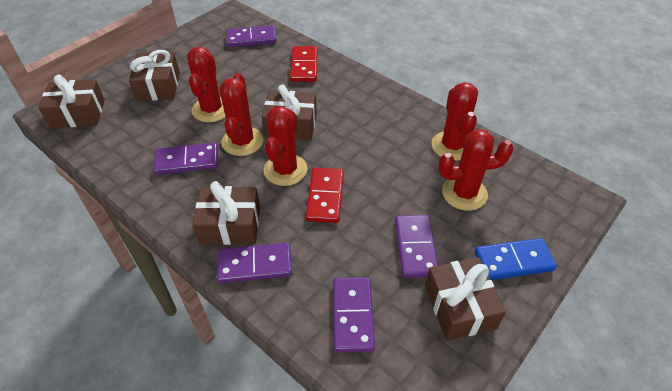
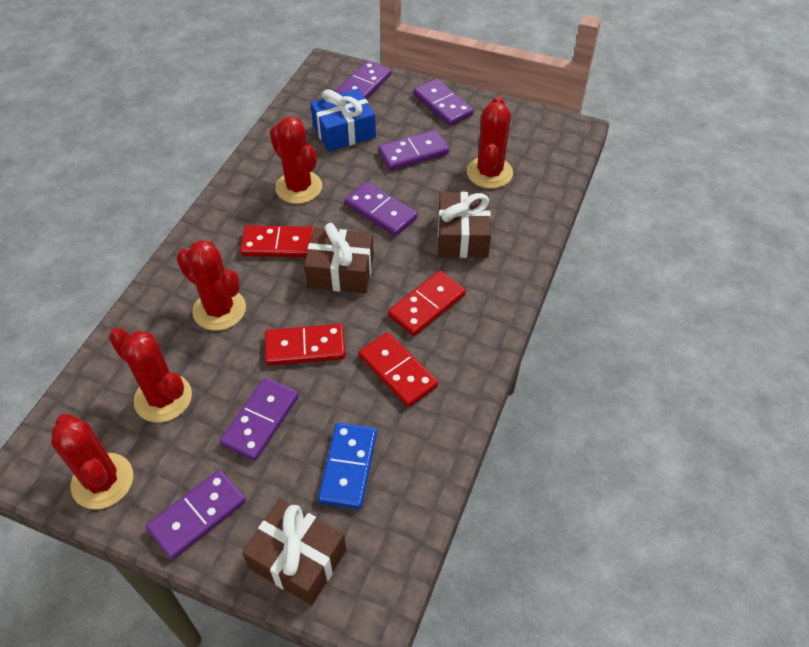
blue gift: none = 0 -> [310,89,376,152] = 1
brown gift: [38,75,105,128] [129,50,180,101] [192,181,260,245] [262,85,317,140] [425,257,506,341] = 5 -> [242,499,346,605] [304,223,374,293] [438,192,491,258] = 3
purple domino: [153,143,218,175] [217,243,292,283] [226,25,277,47] [333,277,375,352] [395,215,438,278] = 5 -> [146,470,246,560] [220,377,299,461] [335,61,391,99] [345,182,417,236] [378,130,449,171] [413,79,474,126] = 6
red domino: [290,46,318,82] [306,168,344,223] = 2 -> [240,225,315,257] [265,324,345,366] [358,332,438,407] [388,271,466,336] = 4

